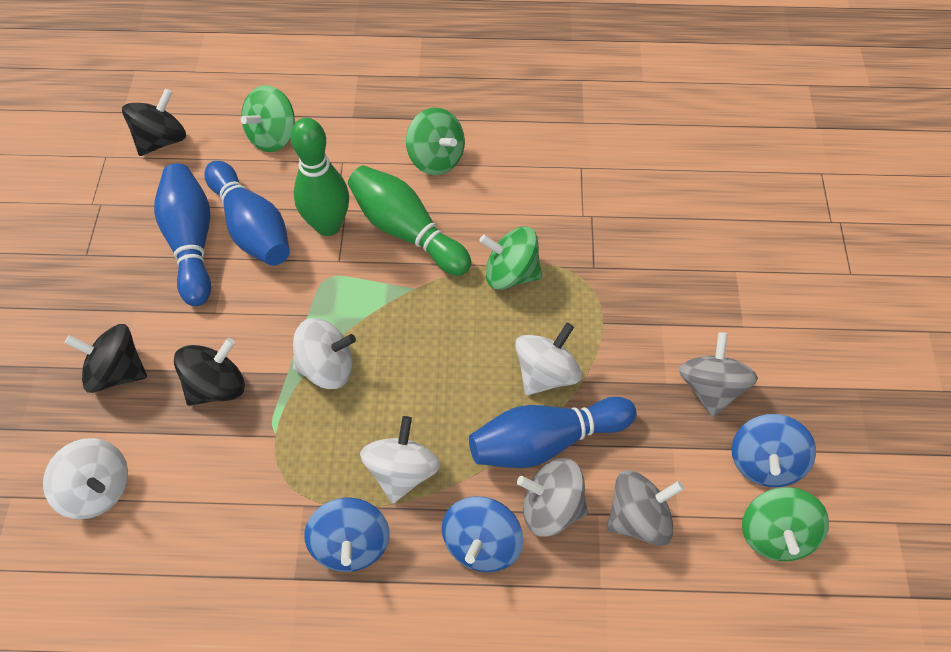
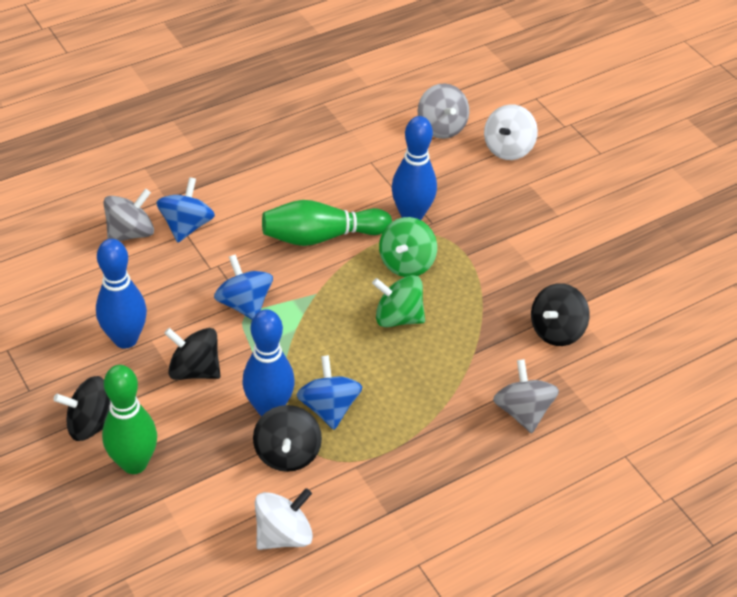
black spinning top: [65,324,147,393] [122,89,186,156] [174,338,245,406] = 3 -> [53,376,110,441] [164,328,221,380] [253,405,322,472] [531,283,590,346] = 4
green spinning top: [241,85,295,152] [406,108,465,175] [479,226,542,290] [742,487,829,561] = 4 -> [372,275,425,327] [379,217,437,277] = 2
white spinning top: [43,438,128,519] [293,318,356,389] [360,416,440,503] [515,323,582,395] = 4 -> [255,488,313,550] [484,104,538,160] = 2

